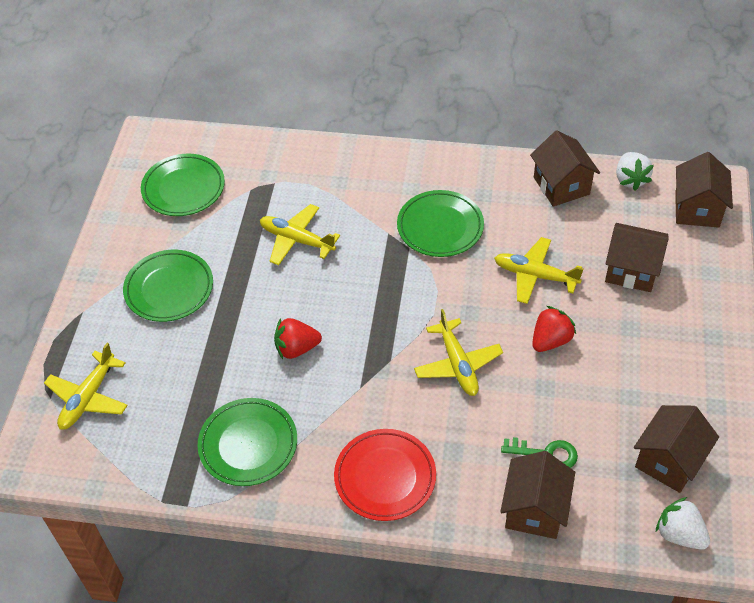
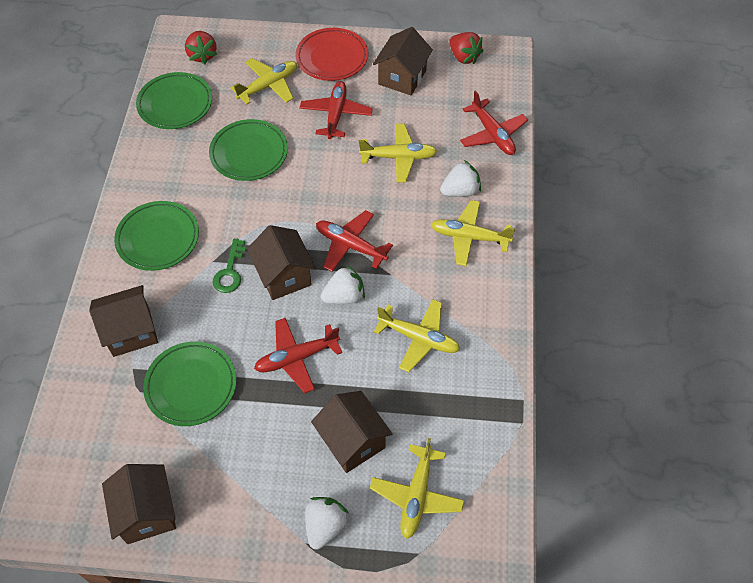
red plane: none = 0 -> [254,318,342,393] [300,81,373,139] [316,210,393,272] [460,90,528,155] = 4
white strawberry: [616,152,654,190] [656,497,710,550] = 2 -> [305,497,349,550] [321,265,365,304] [440,160,481,197] = 3
yellow plane: [44,343,128,429] [260,204,340,265] [414,309,503,396] [494,237,584,304] = 4 -> [230,58,297,104] [359,124,437,183] [370,438,464,539] [374,299,460,372] [430,200,515,266] = 5

